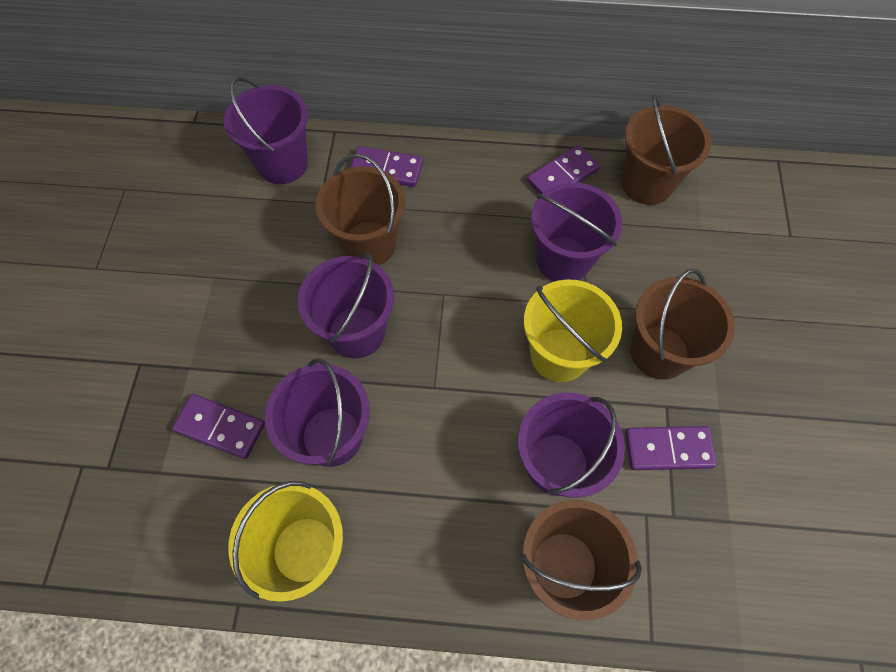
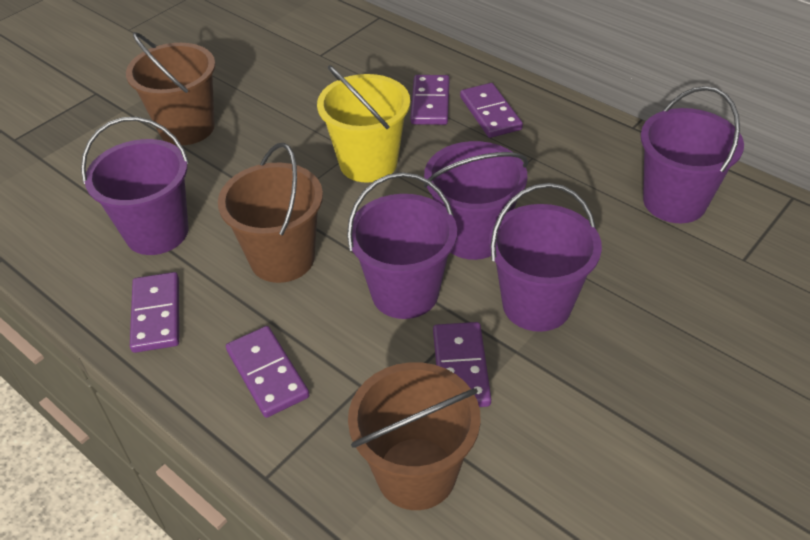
brown bucket: [316,153,405,266] [520,499,642,621] [622,94,711,205] [631,269,735,380] = 4 -> [126,32,215,145] [218,143,323,283] [348,362,481,510] = 3
purple domino: [172,394,265,459] [350,146,423,187] [527,145,600,194] [625,426,717,470] = 4 -> [130,272,179,353] [226,326,309,418] [410,75,449,125] [433,322,491,407] [460,83,523,138] = 5
yellow bucket: [228,481,343,602] [524,279,622,382] = 2 -> [317,65,410,183] = 1

